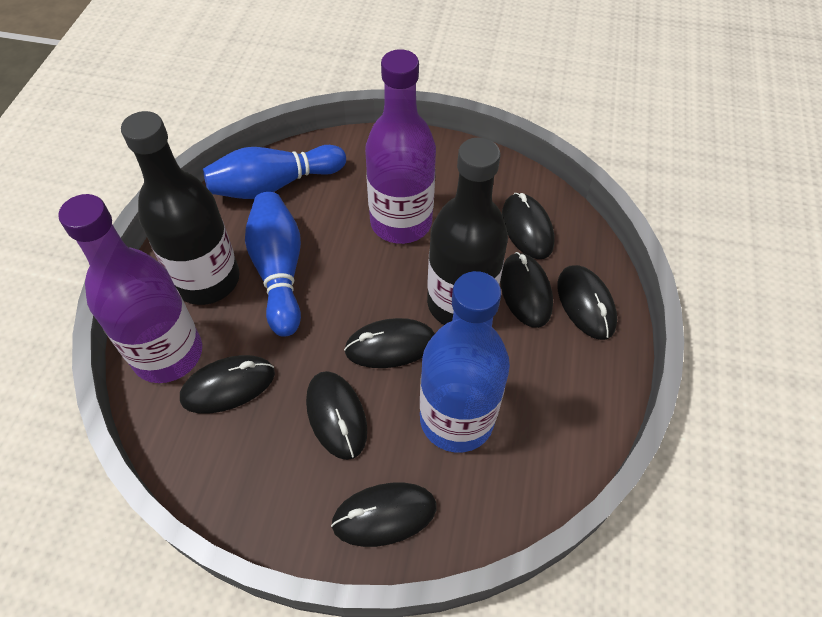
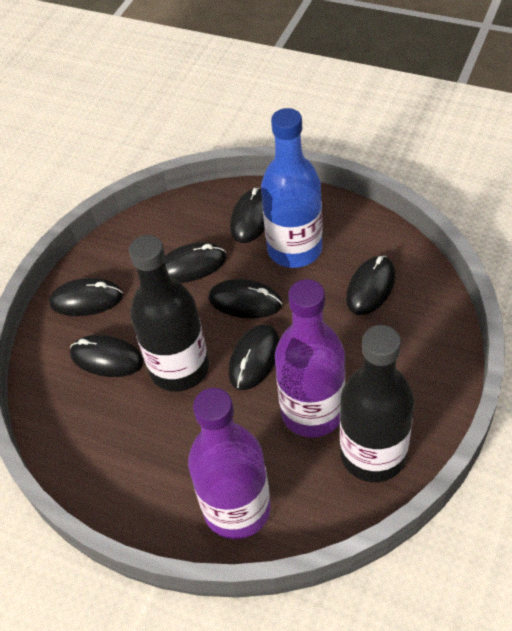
blue bowling pin: [203,145,346,199] [245,192,301,337] = 2 -> none = 0

